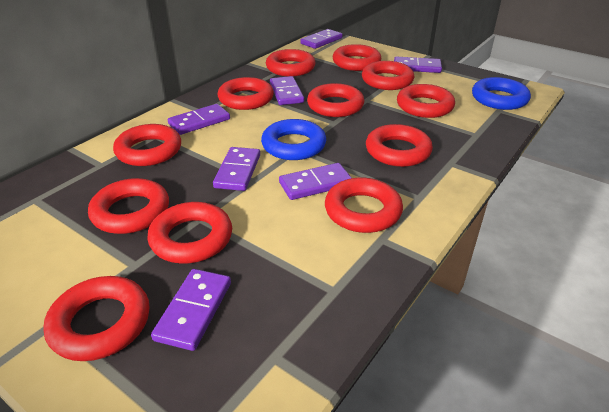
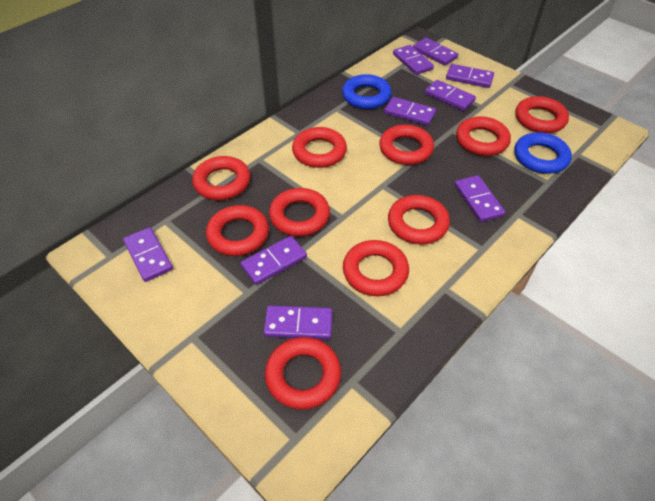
purple domino: [151,269,231,351] [168,104,230,135] [213,147,260,191] [270,76,304,105] [279,163,352,200] [300,29,343,49] [394,56,442,73] = 7 -> [123,227,173,282] [241,236,307,285] [264,306,333,340] [384,97,436,126] [393,45,434,75] [413,38,458,66] [425,80,476,111] [446,64,494,88] [455,175,505,222] = 9
red ring: [43,276,150,361] [88,178,169,234] [113,124,181,166] [148,202,232,263] [217,77,274,110] [266,49,315,76] [307,83,364,117] [325,178,403,233] [332,44,381,71] [362,61,414,90] [366,124,433,167] [397,84,455,118] = 12 -> [192,156,250,200] [206,205,269,256] [265,337,341,410] [269,188,330,237] [292,127,347,168] [343,240,409,296] [379,124,434,165] [388,195,450,245] [456,116,511,156] [515,96,569,133] = 10

